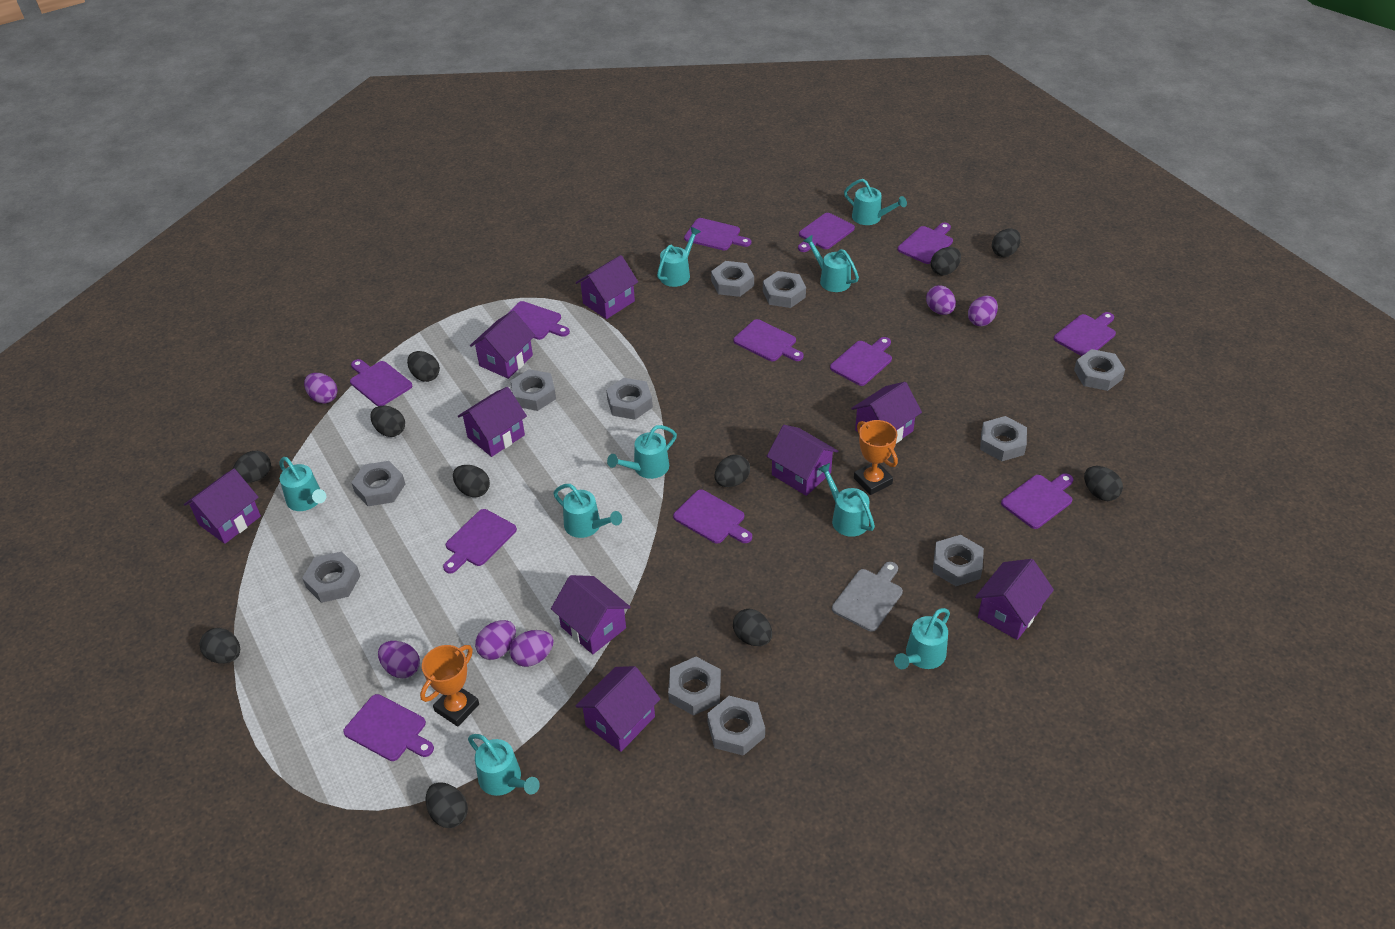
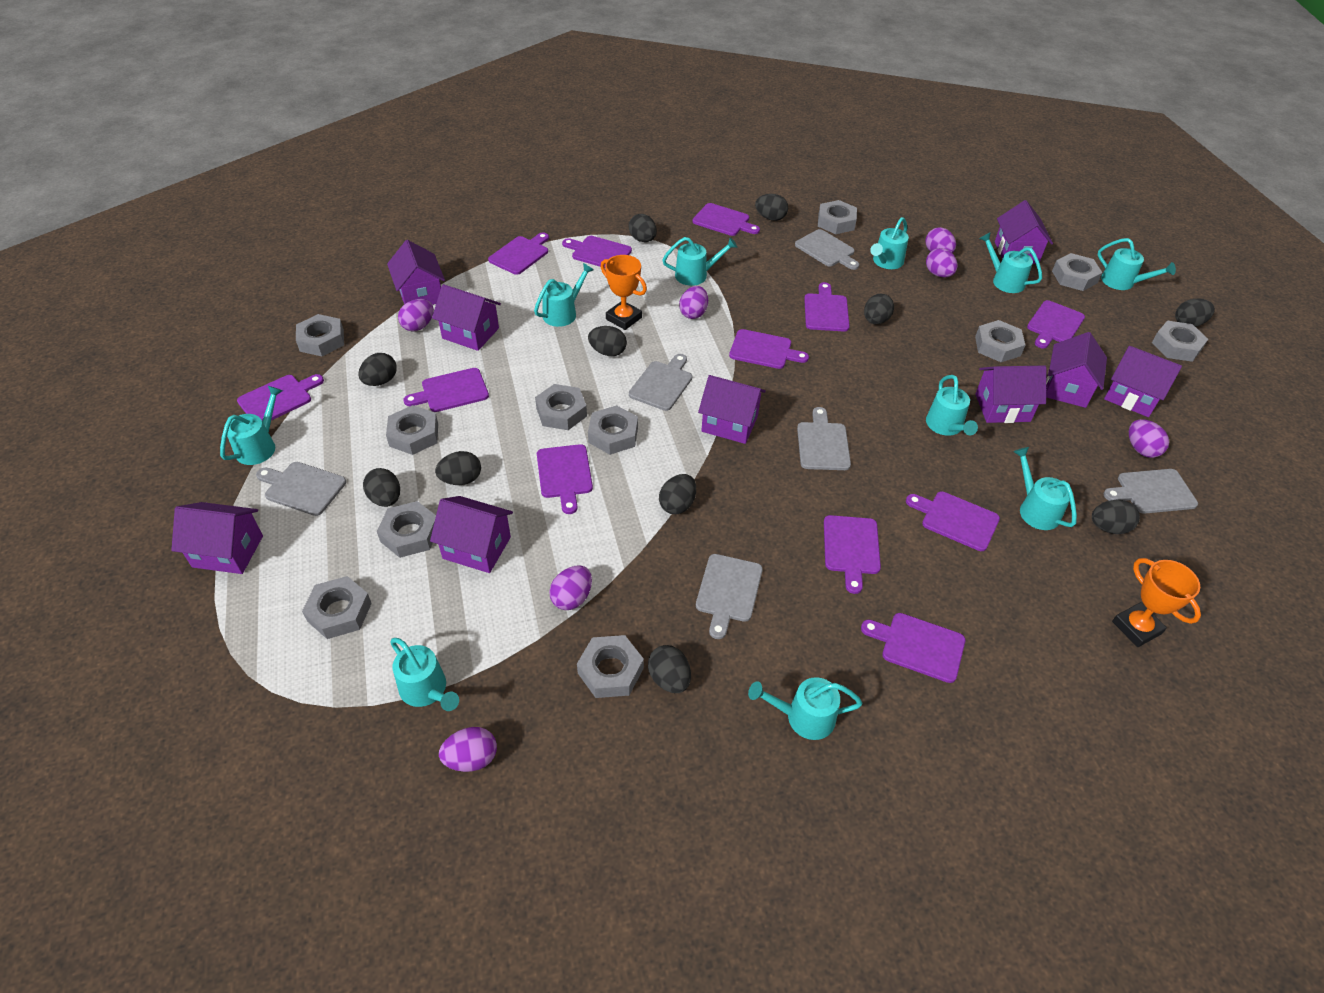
grey cutting board: [832,562,903,632] = 1 -> [256,462,346,516] [629,354,692,411] [696,554,763,639] [795,229,859,270] [797,407,851,470] [1104,469,1198,514] = 6
purple egg: [304,373,337,404] [378,641,420,678] [475,620,516,660] [510,630,554,667] [926,285,956,315] [968,296,998,326] = 6 -> [398,299,434,332] [439,727,497,772] [549,565,592,610] [679,286,708,319] [925,227,956,253] [926,248,958,278] [1129,419,1169,458] = 7
turquoise watering can: [279,457,326,511] [468,734,540,796] [553,484,622,538] [607,425,677,479] [657,227,701,287] [803,235,859,292] [818,463,875,537] [844,179,907,225] [894,608,950,669] = 9 -> [220,386,283,465] [390,638,459,711] [534,263,594,327] [662,237,737,286] [748,677,862,740] [870,217,909,269] [926,375,978,436] [979,232,1042,293] [1013,447,1077,530] [1097,238,1176,290] = 10

